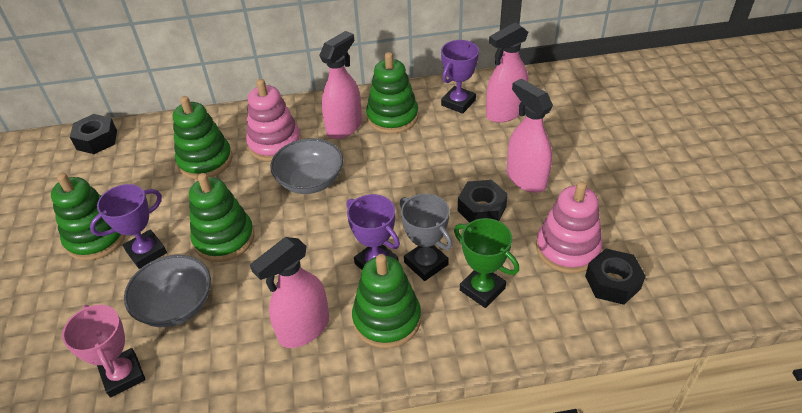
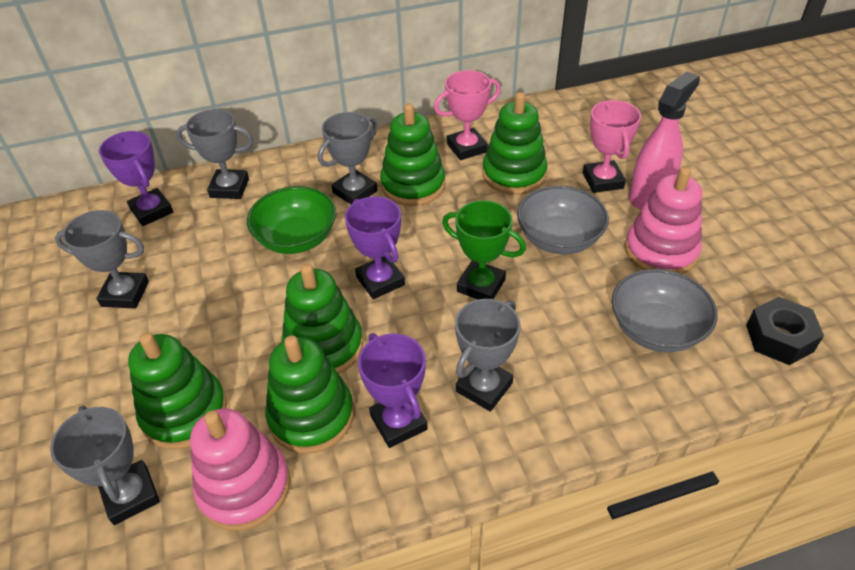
black nut: [70,114,117,154] [458,180,508,223] [585,249,646,305] = 3 -> [746,297,824,365] = 1
green bowl: none = 0 -> [247,186,336,254] = 1
grey trophy: [400,194,453,281] = 1 -> [50,406,160,525] [55,210,149,309] [176,109,253,199] [318,112,378,204] [455,299,520,412] = 5
pink spray bottle: [250,237,329,348] [319,31,362,139] [486,22,528,123] [507,78,553,193] = 4 -> [629,72,700,209] = 1
pink trophy: [62,305,146,398] = 1 -> [434,70,501,160] [583,100,641,193] = 2

